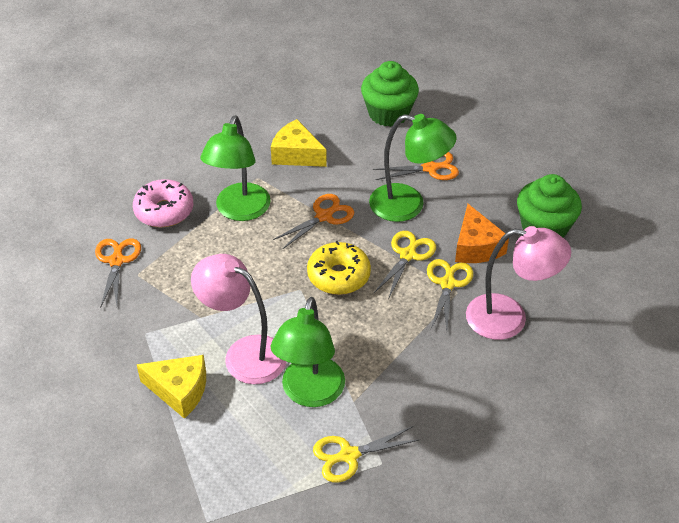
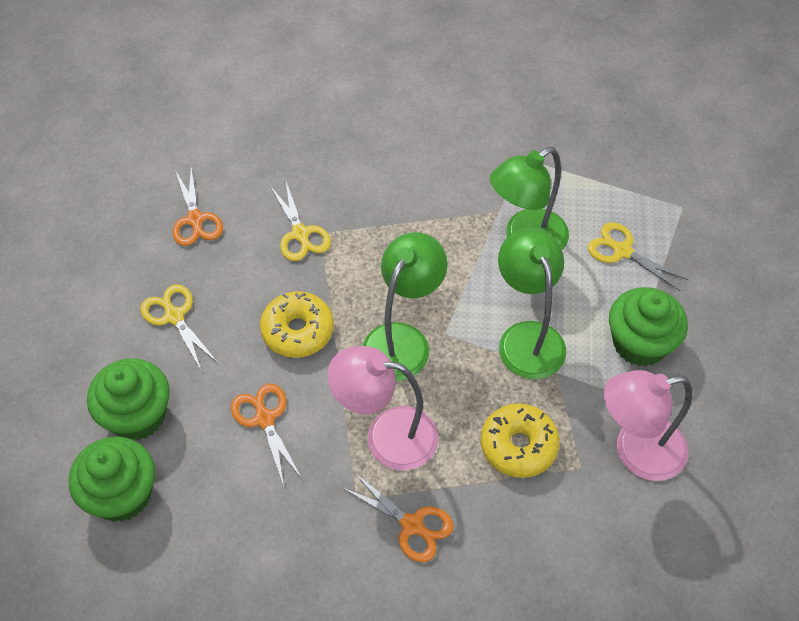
green cupcake: [361,61,419,127] [517,174,582,237] = 2 -> [69,437,155,522] [87,358,170,440] [609,287,688,367] = 3
orange cheese: [455,204,509,263] = 1 -> none = 0
pink donut: [133,179,193,227] = 1 -> none = 0
yellow cheese: [137,355,206,419] [271,119,327,167] = 2 -> none = 0
yellow donut: [307,241,371,295] = 1 -> [260,291,334,358] [481,403,560,478] = 2

